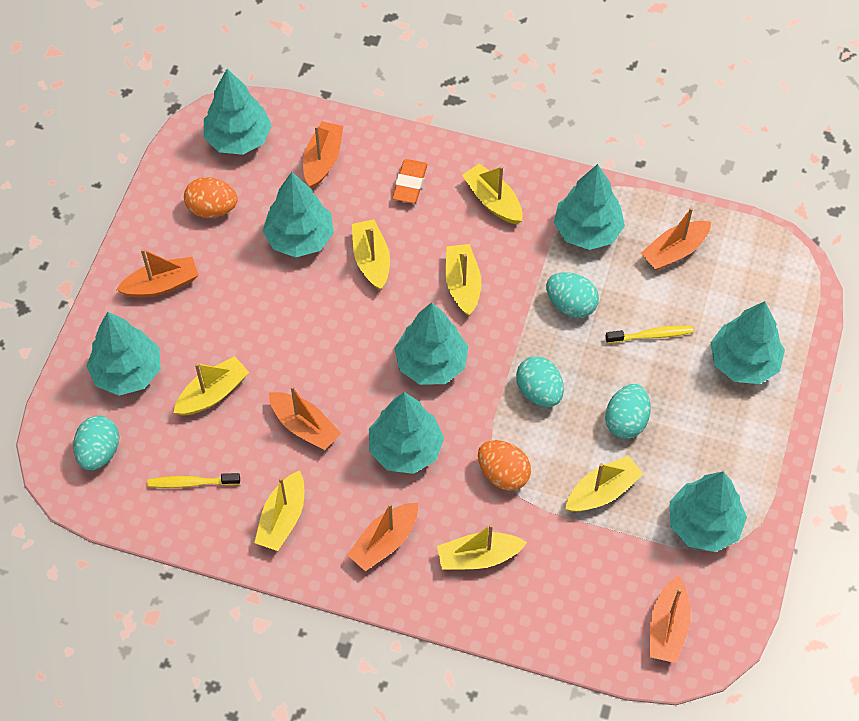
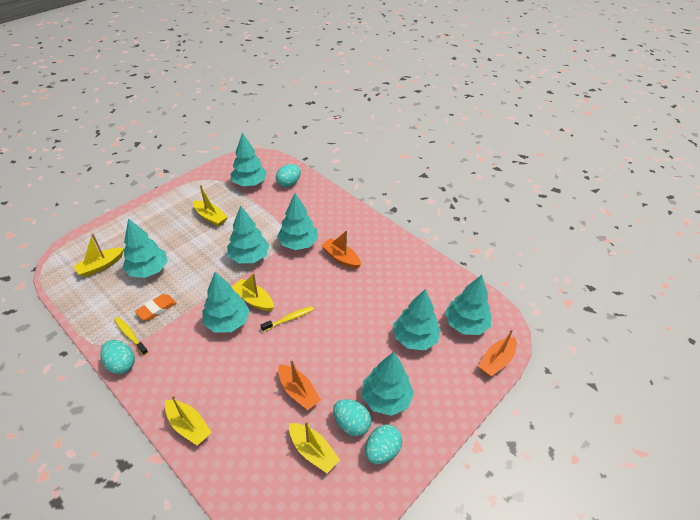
orange boat: [116,249,199,297] [269,386,341,450] [303,121,343,189] [347,503,418,571] [641,207,711,270] [650,576,691,663] = 6 -> [278,359,321,410] [321,231,361,269] [478,329,517,376] = 3
orange egg: [184,177,238,218] [478,440,531,491] = 2 -> none = 0
yellow boat: [174,356,249,416] [254,470,304,551] [352,219,390,290] [437,524,527,570] [445,244,481,316] [462,163,523,224] [565,455,643,512] = 7 -> [73,233,124,277] [165,395,212,446] [194,185,228,227] [232,273,274,311] [289,421,340,473] = 5

